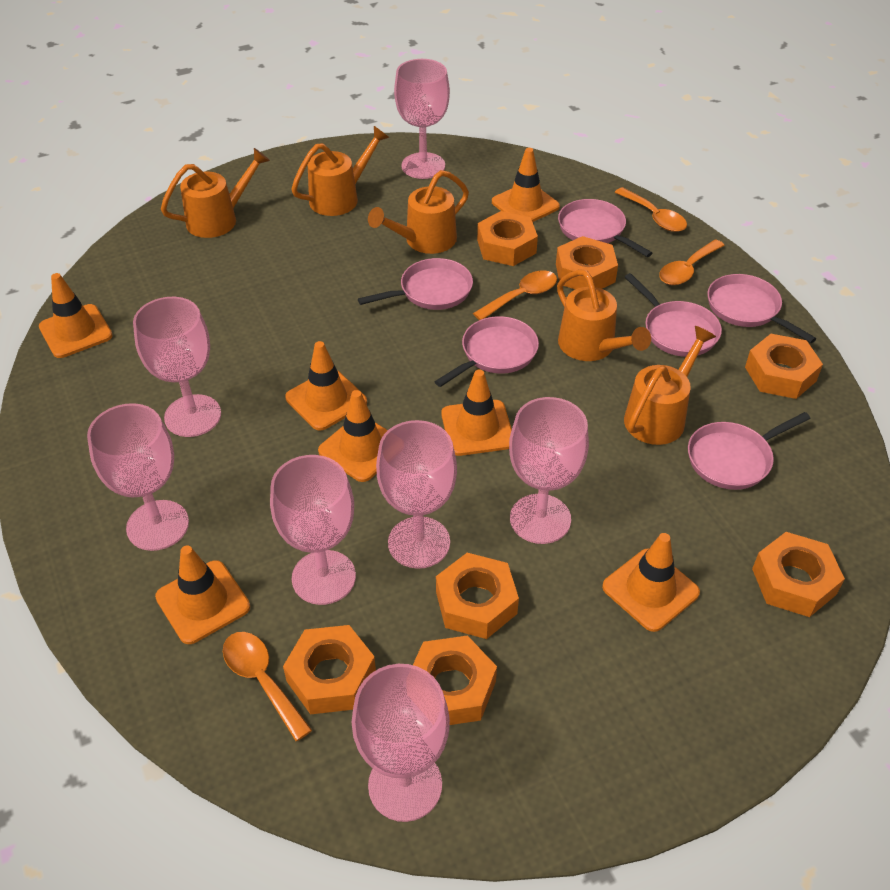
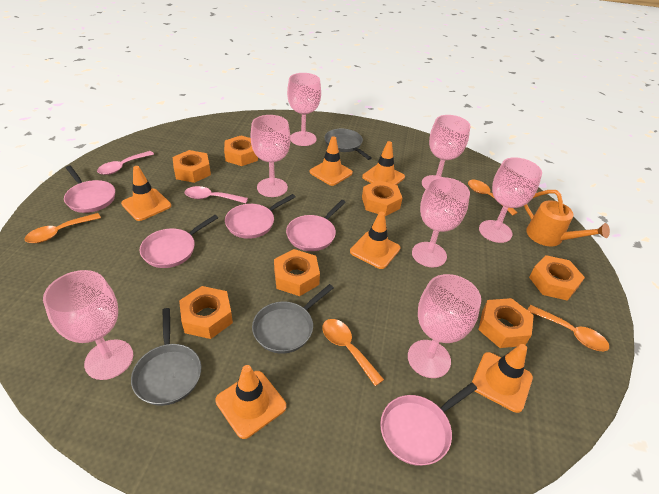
grey pan: none = 0 -> [131,308,201,406] [252,284,334,354] [324,129,372,160] = 3
orange traffic cone: [39,273,113,358] [155,545,250,644] [285,341,367,431] [318,390,388,482] [441,369,512,456] [492,148,560,222] [602,533,700,632] = 7 -> [121,166,171,221] [215,365,286,439] [310,136,353,186] [350,212,400,269] [362,141,405,185] [472,344,533,413] = 6
orange watering can: [161,148,270,238] [291,126,389,216] [368,170,469,254] [557,269,651,361] [624,326,716,445] = 5 -> [524,190,610,247] = 1
pink pan: [358,258,473,310] [435,316,539,387] [558,199,652,257] [625,273,722,357] [688,412,811,490] [707,274,816,343] = 6 -> [64,166,115,213] [140,215,218,268] [225,194,295,239] [286,200,346,251] [380,383,477,466] = 5
pink spoon: none = 0 -> [97,151,154,175] [185,186,248,203] = 2

